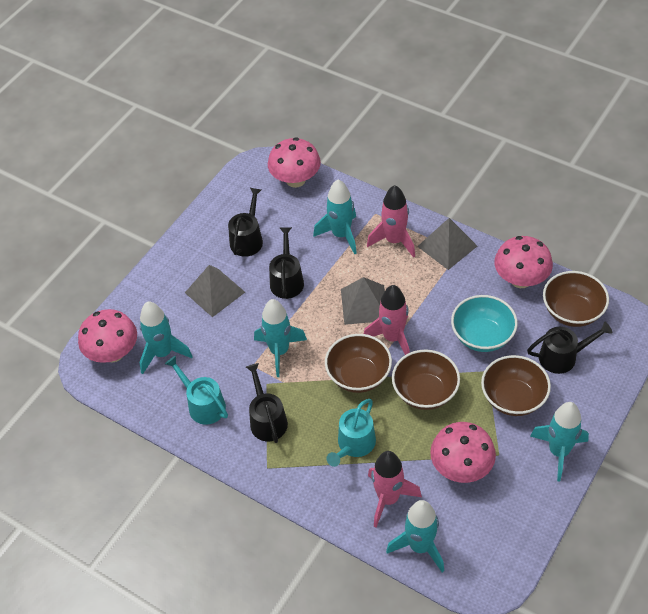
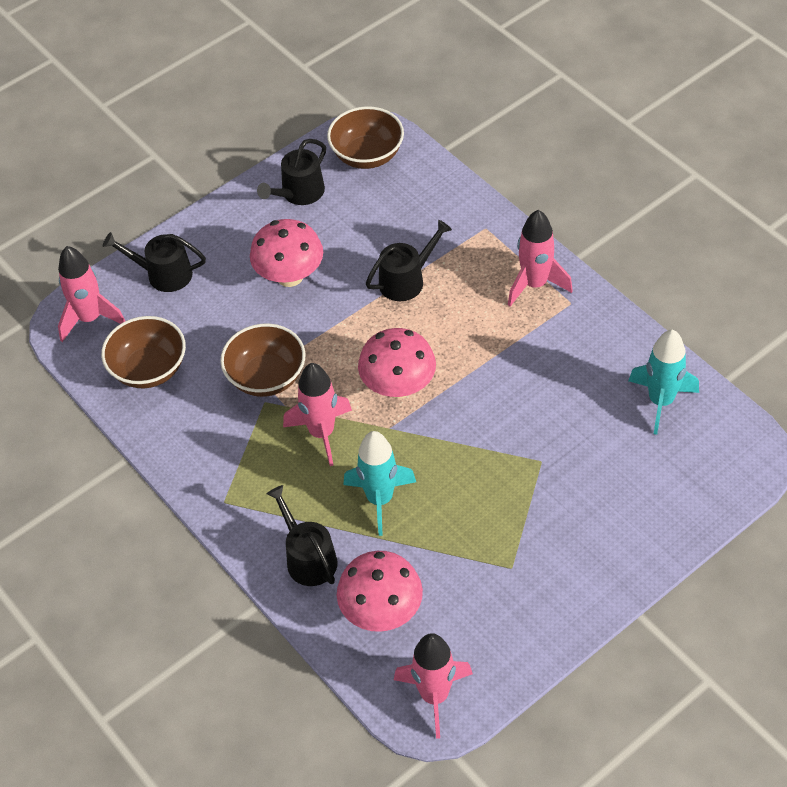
brown bowl: [325,334,392,393] [392,350,460,410] [481,355,551,416] [543,271,609,327] = 4 -> [101,316,186,388] [220,323,305,397] [327,106,404,169] = 3
grey pyramid: [185,265,245,317] [341,277,385,325] [417,218,477,270] = 3 -> none = 0
pink mushroom: [78,309,137,363] [268,137,321,188] [430,422,496,483] [494,236,553,288] = 4 -> [250,219,323,287] [337,551,423,632] [358,328,436,399] = 3
pink rocket: [364,285,410,355] [367,185,415,258] [368,451,422,528] = 3 -> [58,246,125,342] [283,363,352,466] [394,633,473,739] [508,210,573,307] = 4
turquoise bowl: [451,295,518,352] = 1 -> none = 0
turquoise rocket: [139,302,193,374] [254,299,307,377] [313,179,357,254] [386,500,444,572] [530,402,589,481] = 5 -> [343,431,416,536] [628,329,699,435] = 2
turquoise watering can: [165,356,228,425] [326,399,376,467] = 2 -> none = 0

